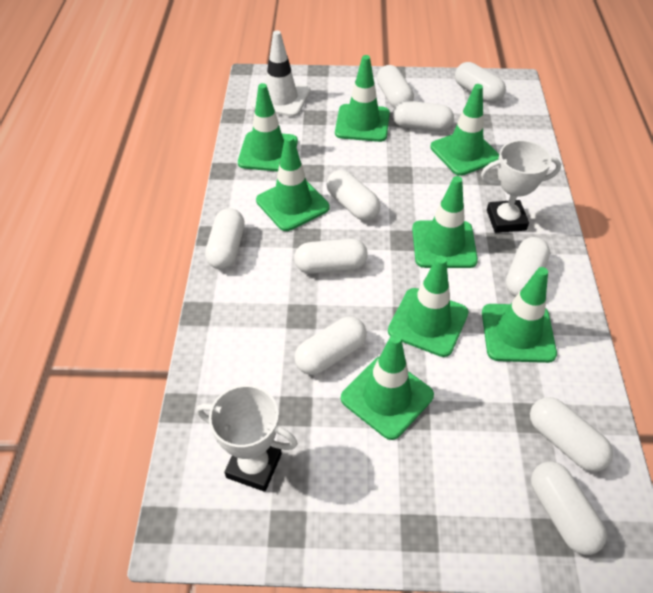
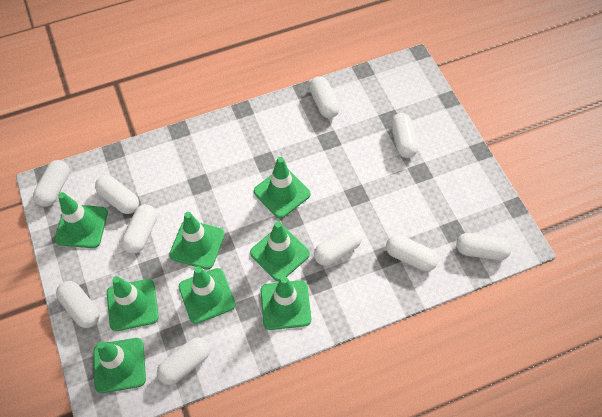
white traffic cone: [251,31,310,117] = 1 -> none = 0
white trophy: [197,385,298,492] [481,140,561,233] = 2 -> none = 0

